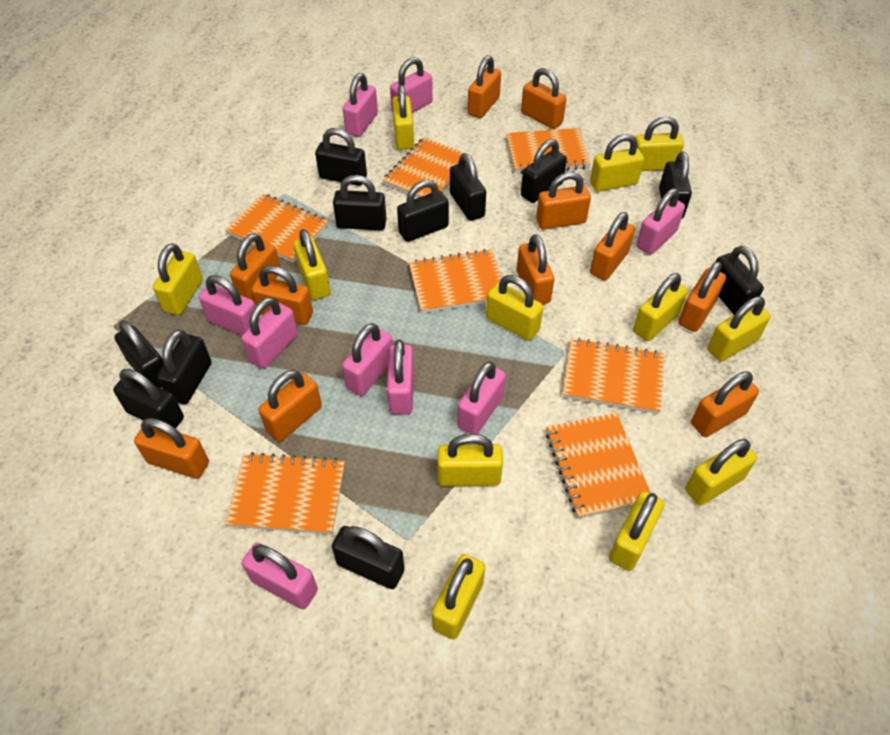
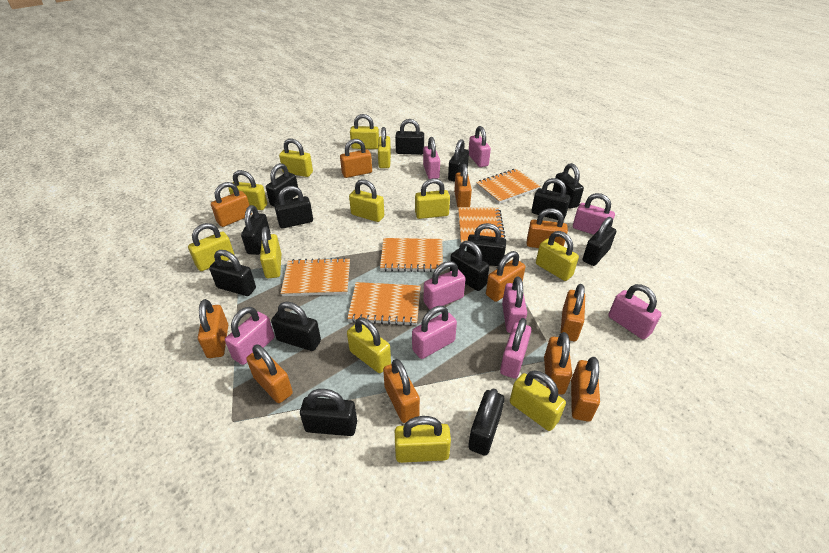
black padlock: [113,369,184,429] [115,321,164,388] [157,329,212,404] [315,128,367,186] [332,526,405,589] [333,175,387,231] [397,180,449,242] [450,153,486,221] [521,139,567,203] [659,152,692,219] [716,246,764,315] = 11 -> [209,250,256,296] [241,205,270,255] [266,163,298,207] [271,302,321,351] [274,186,313,228] [300,389,357,436] [395,119,424,155] [448,139,469,182] [450,241,489,291] [466,223,506,266] [468,388,504,456] [532,178,570,220] [552,163,584,209] [583,217,616,266] = 14
orange notebook: [225,194,328,263] [225,452,345,535] [383,137,472,198] [409,249,502,313] [506,128,591,174] [546,413,651,519] [563,338,664,414] = 7 -> [281,258,350,296] [347,282,421,326] [380,238,443,272] [458,207,506,243] [476,169,540,204] = 5

